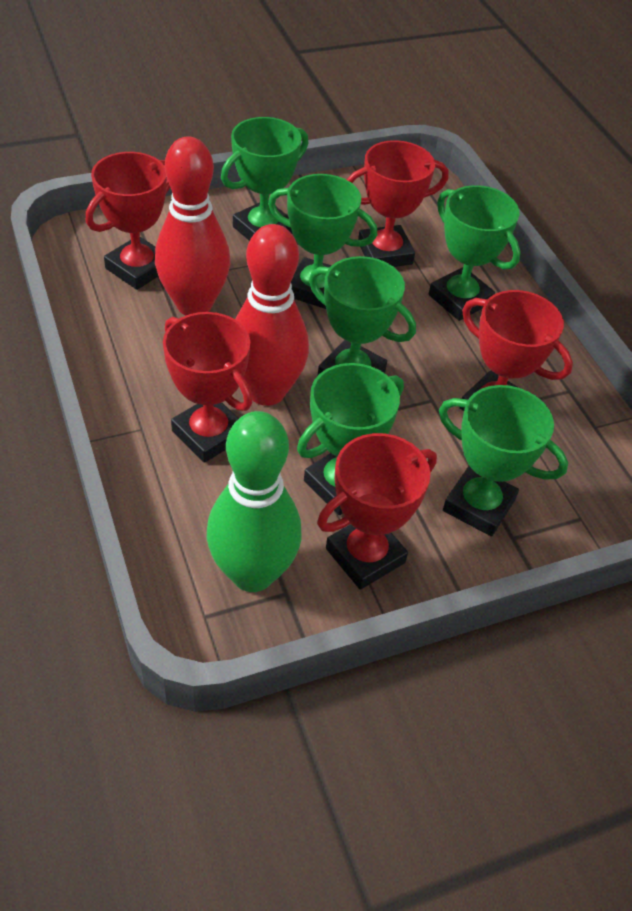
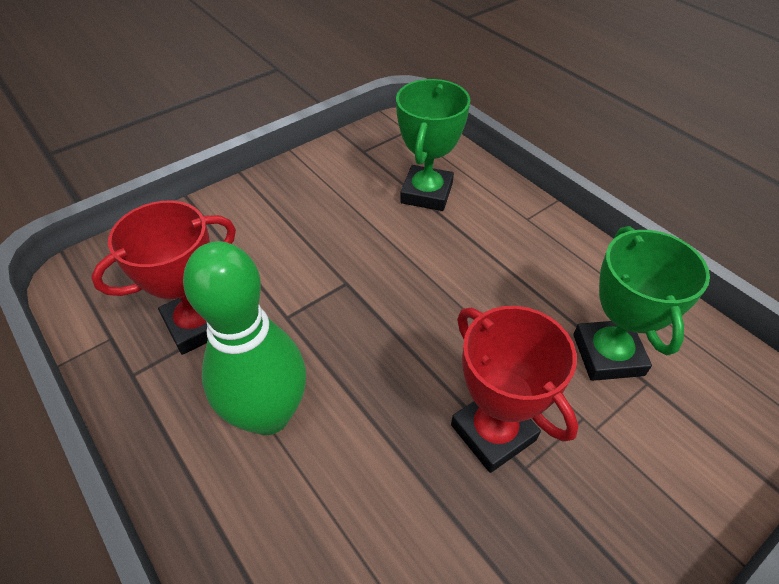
green trophy: [221,117,309,241] [268,174,377,309] [297,363,404,515] [309,256,416,375] [429,185,521,321] [439,385,568,536] = 6 -> [396,79,470,211] [573,226,710,381] = 2
red bowling pin: [155,136,230,315] [235,224,309,406] = 2 -> none = 0
red trophy: [86,152,170,290] [163,312,252,463] [317,433,437,590] [346,140,449,267] [459,290,573,411] = 5 -> [91,201,236,355] [451,306,579,473] = 2

